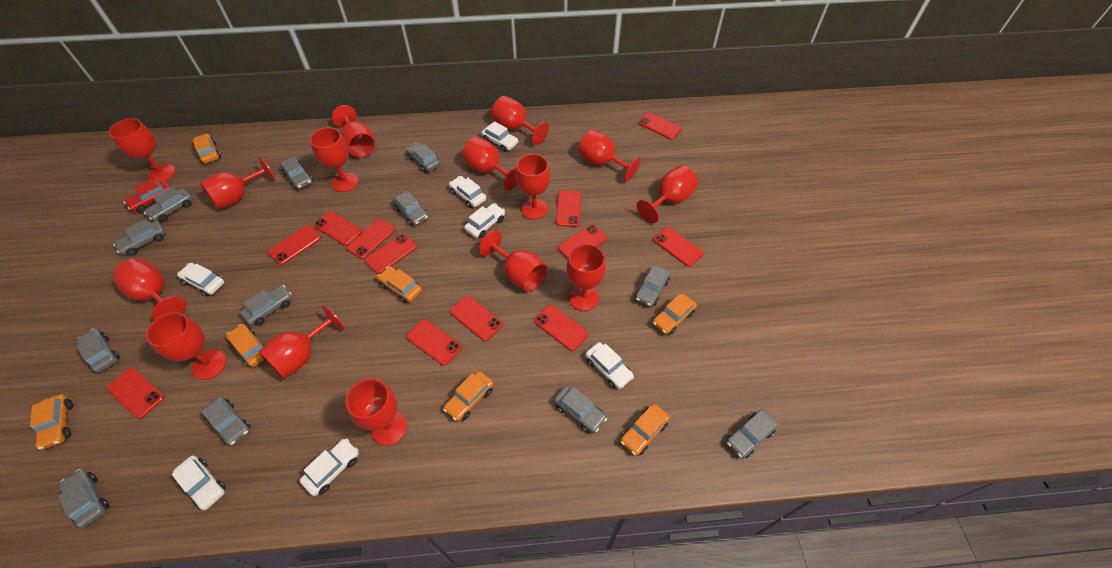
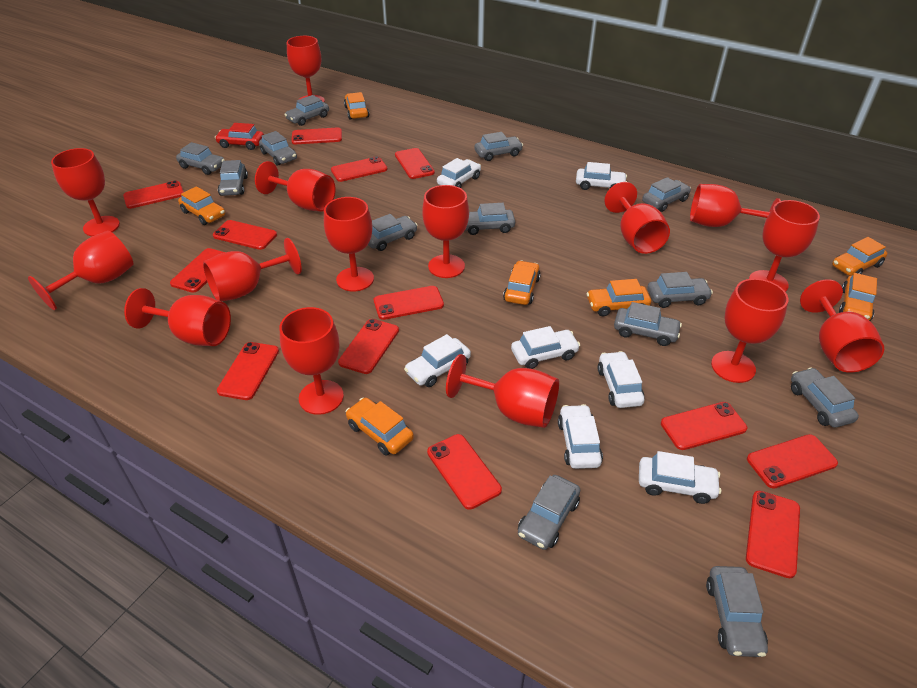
grey car: [58,469,109,528] [76,329,120,373] [113,219,166,256] [144,187,193,222] [201,396,251,446] [240,285,292,326] [281,156,313,190] [393,191,429,226] [406,143,441,173] [554,386,607,433] [635,265,670,307] [726,409,778,458] = 12 -> [176,142,225,175] [218,160,248,196] [259,131,297,166] [284,95,329,126] [368,214,418,251] [465,203,515,235] [474,132,523,161] [518,475,580,550] [614,302,682,346] [642,177,691,212] [647,272,713,308] [706,566,768,657] [791,368,859,428] = 13
red phone: [107,368,164,419] [268,225,321,265] [314,211,362,246] [346,219,395,259] [365,234,417,274] [406,319,462,366] [450,296,503,341] [534,305,589,351] [556,190,581,227] [558,225,607,259] [638,112,682,140] [653,227,704,267] = 12 -> [123,181,184,209] [170,248,225,293] [213,220,277,250] [217,342,279,400] [291,127,342,144] [331,156,388,182] [338,319,399,374] [374,286,444,320] [395,148,435,179] [427,434,502,510] [661,402,747,450] [746,491,800,578] [747,434,838,489] = 13

